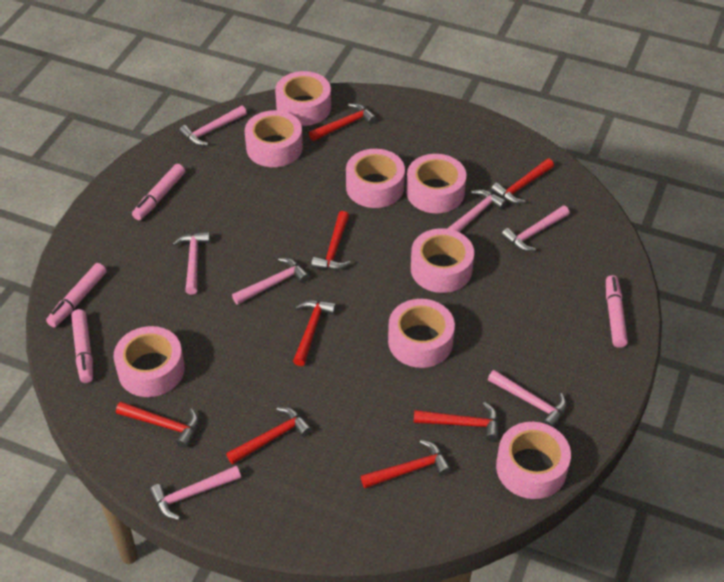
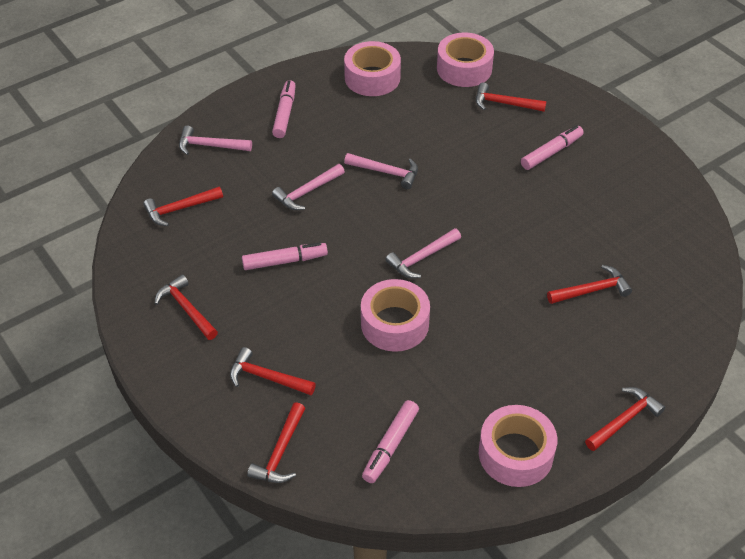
pink hammer: [150,466,241,520] [172,232,210,295] [179,106,247,146] [232,258,309,305] [447,189,507,232] [488,370,567,428] [501,206,570,251] = 7 -> [179,126,252,155] [272,164,345,210] [344,153,418,189] [386,228,461,278] = 4
pink tape: [114,326,185,397] [245,110,303,167] [275,71,331,126] [346,149,405,208] [388,299,455,368] [406,154,466,213] [411,228,474,293] [496,422,571,499] = 8 -> [344,41,401,96] [361,279,430,352] [437,33,494,87] [479,405,557,487] = 4
red hammer: [116,402,198,448] [226,407,312,464] [293,300,336,366] [309,103,377,141] [311,211,351,270] [361,440,451,488] [414,402,498,441] [491,159,554,204] = 8 -> [143,187,223,226] [155,274,218,340] [230,347,316,395] [247,402,305,483] [476,82,546,112] [547,265,632,304] [585,387,665,451] = 7

